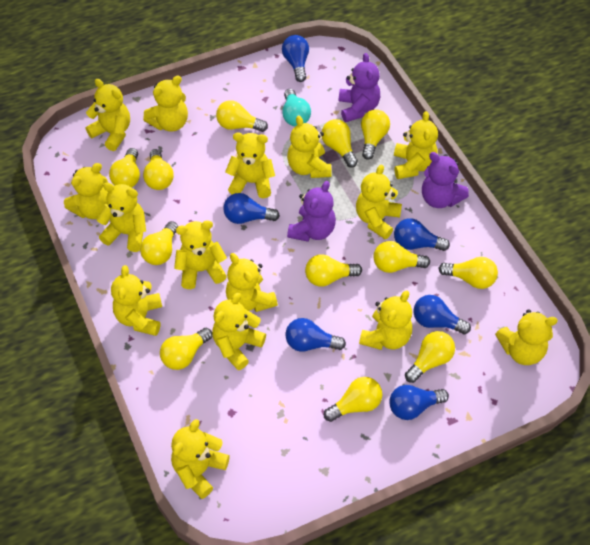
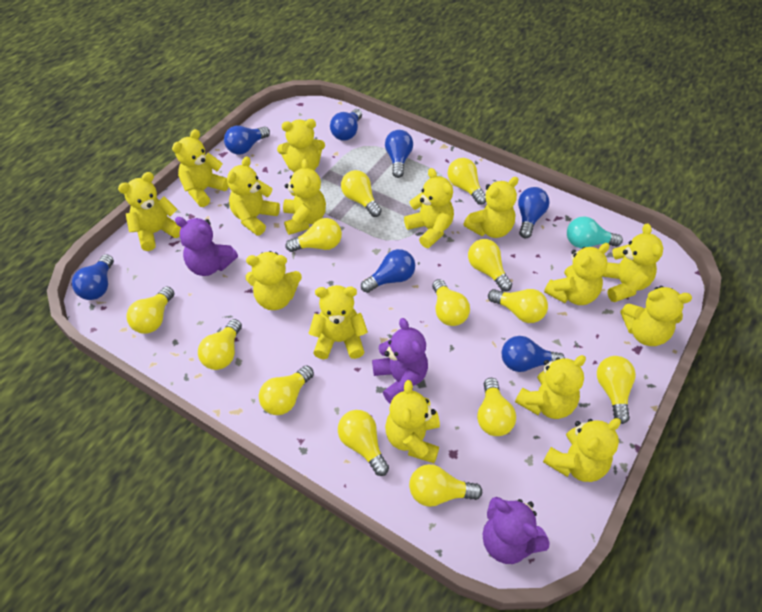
blue light bulb: [223,193,280,224] [282,35,309,82] [285,318,346,352] [389,385,449,420] [394,218,450,251] [413,295,471,334] = 6 -> [72,254,114,300] [224,126,270,155] [330,109,362,141] [361,249,415,293] [385,130,413,178] [502,336,565,372] [518,187,549,239] = 7
yellow light bulb: [109,148,140,188] [140,221,178,265] [143,149,174,190] [160,328,212,370] [216,100,268,132] [305,254,362,287] [322,119,358,168] [323,377,382,422] [361,109,390,160] [373,241,430,273] [405,331,455,383] [438,257,498,289] = 12 -> [127,286,174,334] [198,319,242,370] [259,366,314,415] [285,218,342,252] [338,410,389,476] [341,170,382,217] [409,464,482,507] [432,279,470,326] [448,158,486,205] [468,239,512,292] [477,378,516,436] [488,289,548,323] [597,356,636,424] = 13

